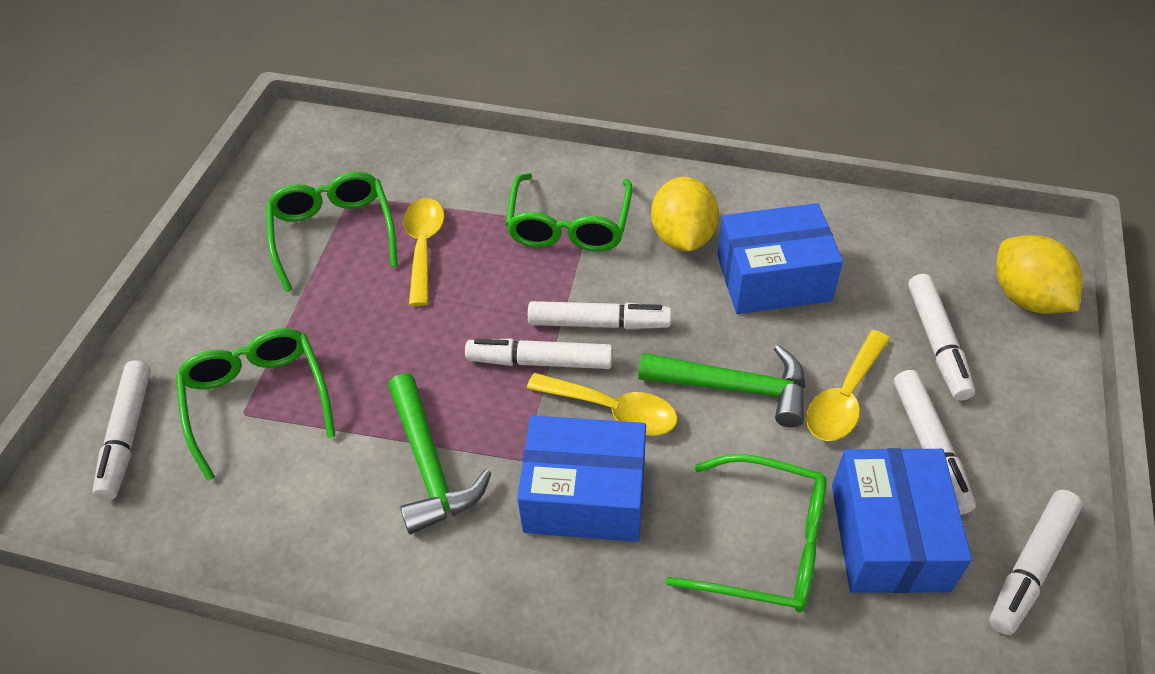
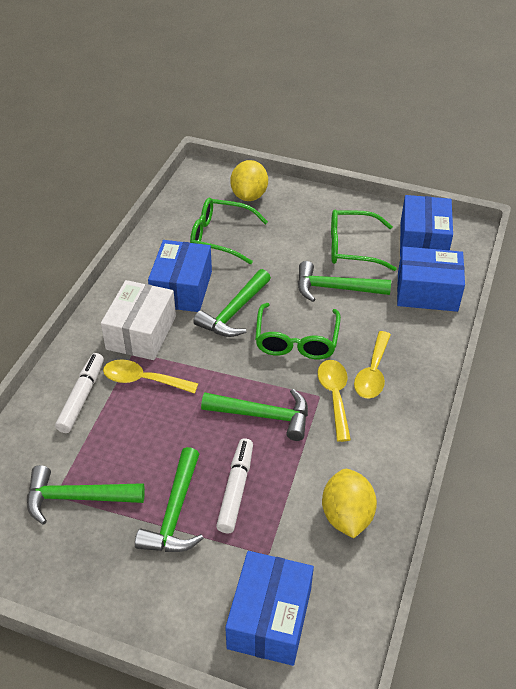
blue box: [517,416,646,542] [717,203,843,314] [832,448,972,593] = 3 -> [148,240,212,312] [225,551,314,666] [397,246,465,312] [400,195,453,257] = 4
green glasses: [176,328,335,481] [266,172,398,292] [506,173,633,252] [665,454,827,612] = 4 -> [190,198,268,264] [255,303,341,359] [331,210,397,271] = 3
green hammer: [388,373,491,534] [638,345,806,428] = 2 -> [27,465,145,525] [135,447,204,552] [193,269,271,337] [201,389,308,441] [298,261,391,302] = 5
white box: none = 0 -> [101,280,176,360] = 1
white marker: [92,360,151,500] [465,338,613,369] [528,301,671,330] [894,370,976,515] [908,274,975,401] [989,490,1083,635] = 6 -> [55,353,104,433] [216,438,253,533] = 2

